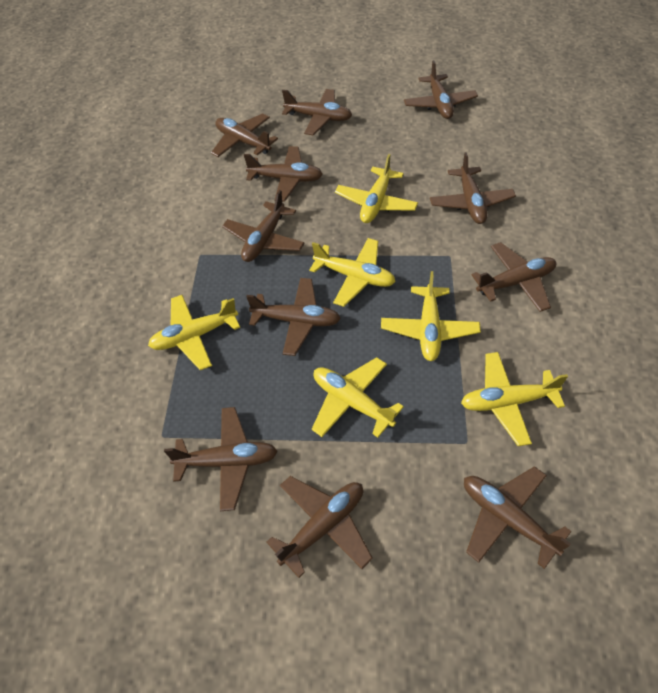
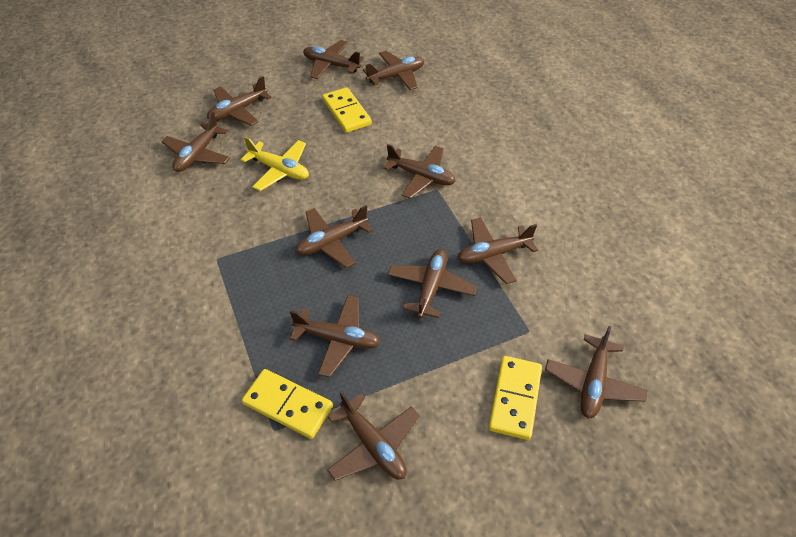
yellow domino: none = 0 -> [242,369,333,439] [322,87,372,133] [489,356,542,440] = 3
yellow plane: [148,295,240,370] [309,238,396,307] [312,357,404,438] [335,154,418,223] [381,271,481,361] [461,352,568,446] = 6 -> [241,137,309,191] = 1

